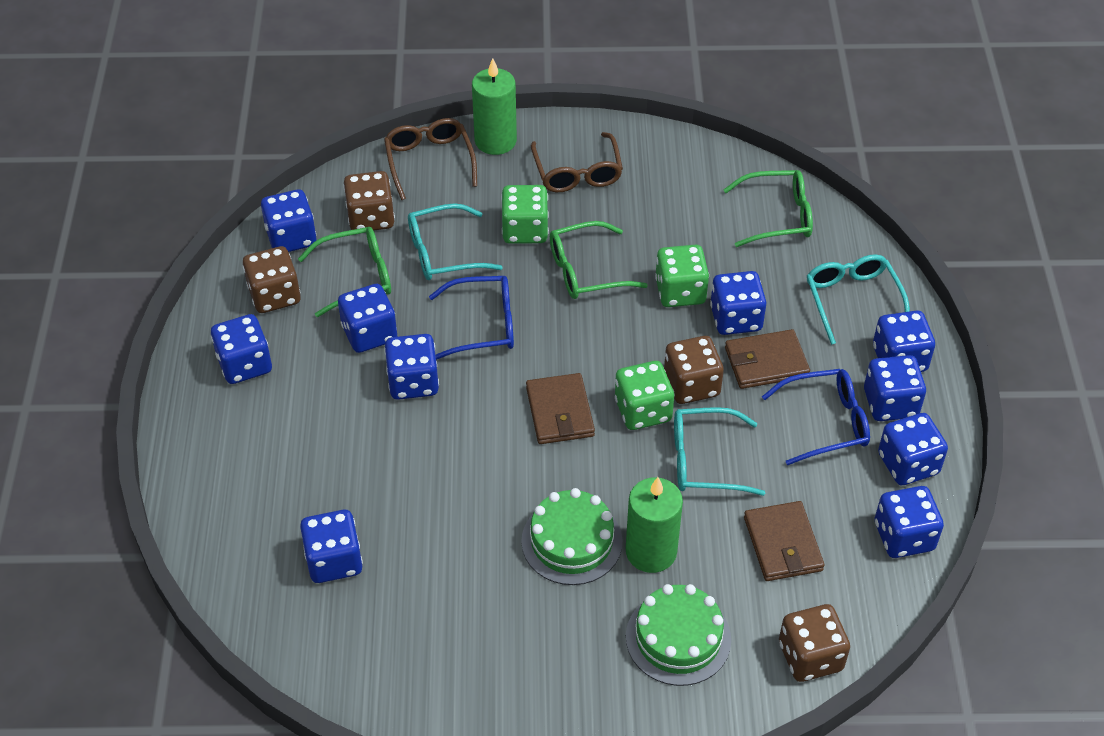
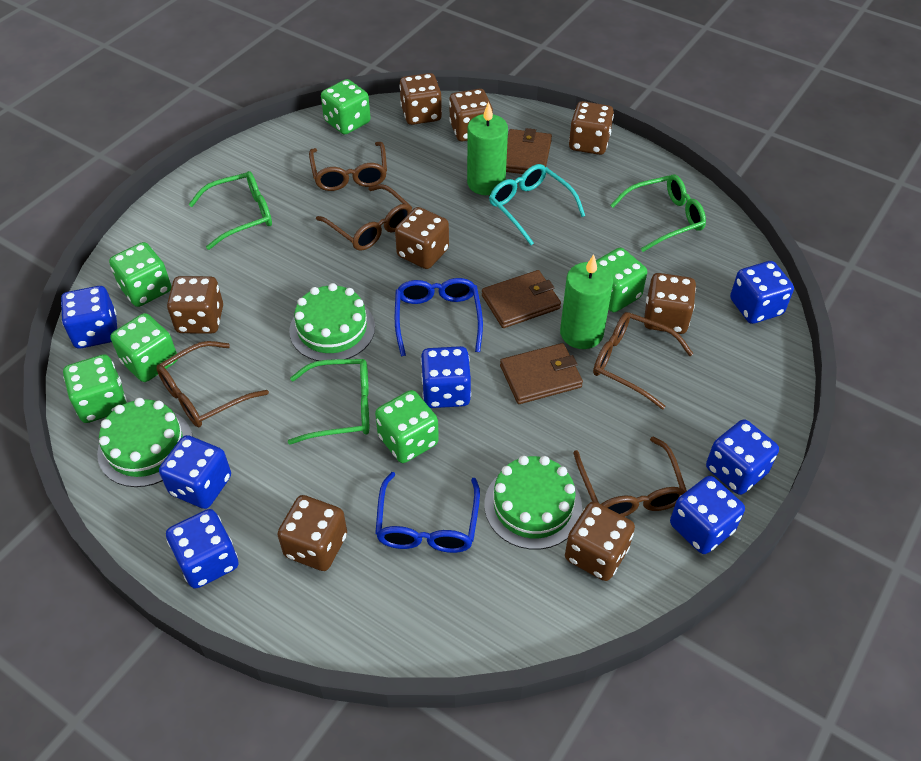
blue dice: [211,314,272,384] [261,189,316,252] [300,510,363,583] [338,284,397,353] [384,334,439,400] [710,271,767,335] [864,355,926,421] [873,311,935,372] [875,486,944,558] [878,413,948,485] = 10 -> [61,286,117,349] [159,435,231,509] [166,509,239,589] [421,346,471,408] [670,476,745,554] [706,419,779,495] [730,261,794,324] = 7
brown dice: [243,246,301,313] [343,171,395,231] [664,336,724,404] [779,604,850,682] = 4 -> [167,276,223,334] [277,495,347,571] [395,207,449,269] [399,73,442,125] [449,89,493,141] [565,502,635,581] [569,101,614,155] [644,273,696,334] = 8
brown glasses: [384,118,477,200] [531,132,623,192] = 2 -> [156,341,269,427] [309,142,387,191] [316,184,412,251] [574,437,687,517] [593,312,694,409] = 5
green cake: [521,488,623,585] [626,584,731,686] = 2 -> [97,398,193,487] [289,283,375,361] [484,456,582,550] = 3
green dice: [501,185,549,244] [615,361,674,430] [655,245,709,307] = 3 -> [63,354,127,423] [109,242,172,307] [110,313,178,382] [321,79,371,135] [375,390,439,463] [596,248,647,312] = 6
turquoise glasses: [408,203,503,280] [674,407,765,496] [807,254,910,345] = 3 -> [489,164,585,245] = 1

